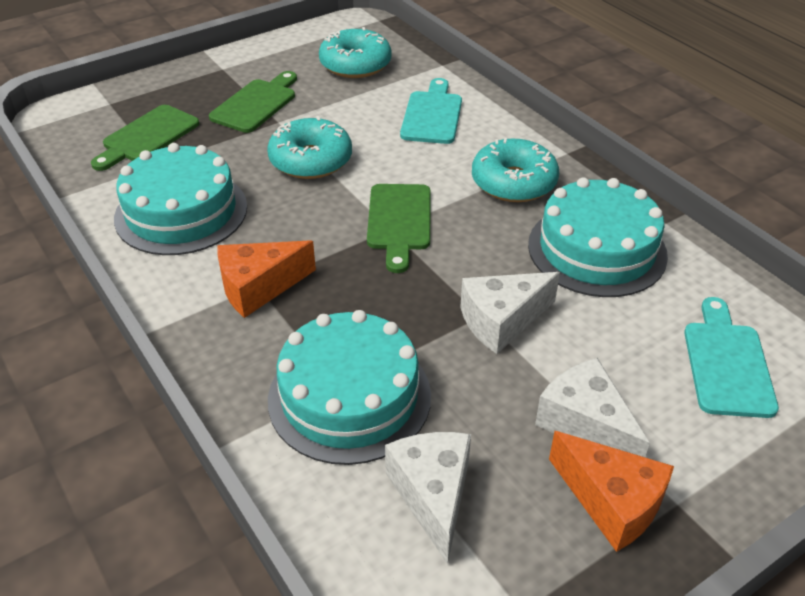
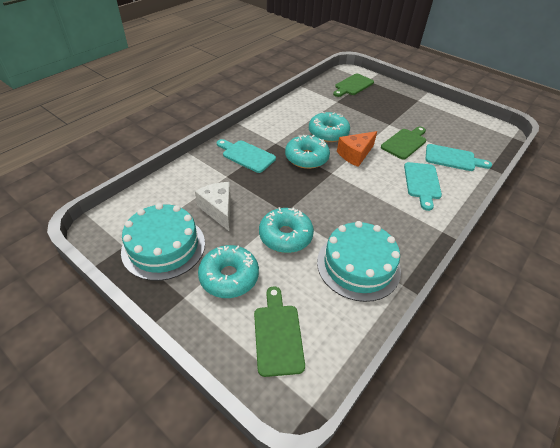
orange cheese: [217,240,316,318] [549,431,674,552] = 2 -> [337,131,377,167] = 1
turquoise cake: [114,143,247,255] [268,310,431,465] [528,177,668,297] = 3 -> [121,203,205,281] [317,221,401,302] = 2
turquoise cutting board: [400,78,462,144] [684,297,779,418] = 2 -> [217,139,276,173] [404,162,442,211] [425,144,492,171] = 3
turquoise donut: [267,116,352,179] [319,27,392,78] [472,138,559,202] = 3 -> [198,245,259,298] [259,207,314,253] [285,135,330,169] [309,112,350,142] = 4
white cheese: [385,432,471,564] [460,272,560,354] [535,358,650,457] = 3 -> [195,182,231,231] = 1

